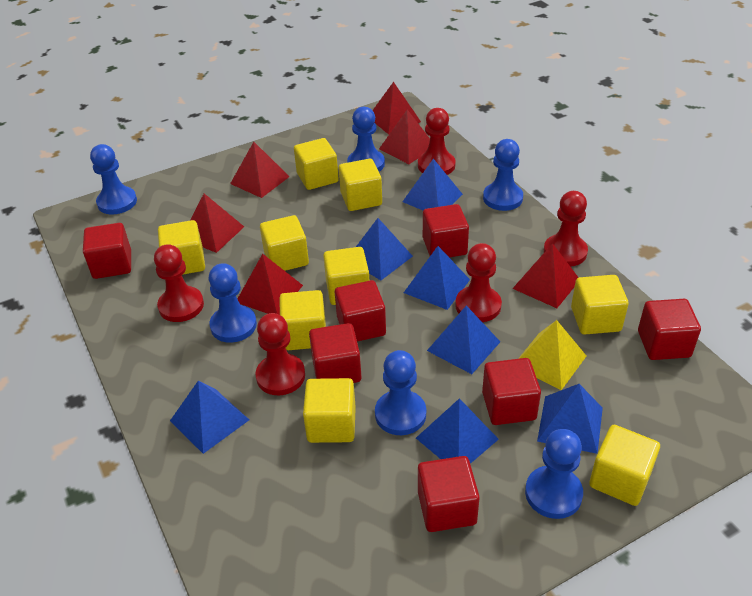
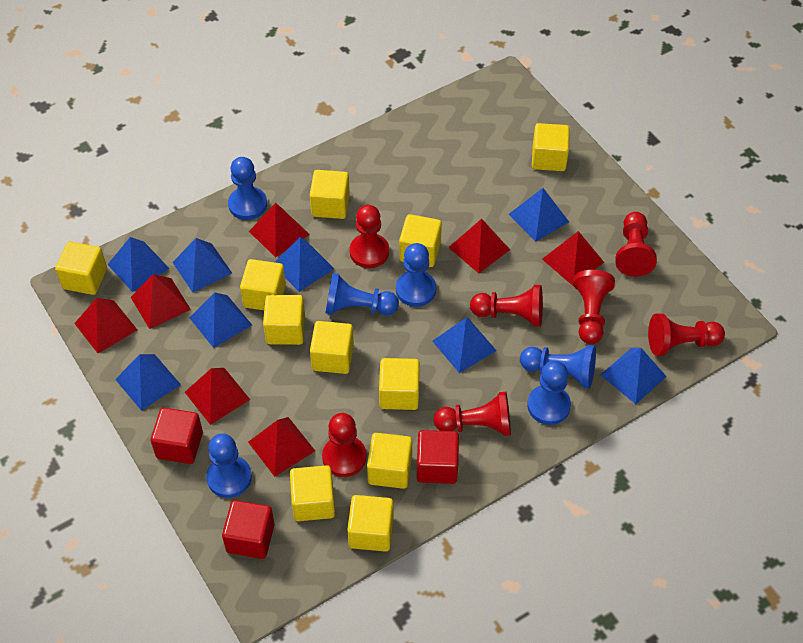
blue pyramid: [170,380,249,454] [356,218,413,280] [402,159,463,210] [404,246,470,310] [416,398,499,464] [427,306,500,374] [537,384,603,454] = 7 -> [108,237,170,292] [115,354,181,411] [173,238,232,292] [189,293,252,348] [275,237,334,292] [432,317,497,373] [509,188,569,242] [601,348,667,404] = 8
red cube: [83,223,131,279] [309,323,362,383] [335,280,386,342] [418,456,480,532] [423,204,469,257] [482,358,541,425] [638,299,701,360] = 7 -> [151,408,203,464] [222,500,274,559] [417,430,459,484] = 3
red pawn: [154,244,204,322] [255,313,305,395] [418,108,456,175] [455,243,502,322] [544,191,588,267] = 5 -> [322,413,366,477] [349,205,389,268] [434,392,511,436] [470,285,543,326] [573,270,615,344] [615,212,657,277] [648,313,725,356] = 7
red pyramid: [190,194,244,253] [230,142,289,198] [238,254,303,315] [372,82,421,135] [379,110,430,164] [512,243,579,308] = 6 -> [74,298,137,353] [131,274,191,329] [185,368,250,425] [248,417,315,477] [249,203,310,257] [448,219,510,273] [542,231,604,286] = 7
yellow cube: [158,220,205,275] [260,215,309,271] [280,290,326,350] [294,138,339,190] [303,378,356,443] [323,247,369,305] [339,159,382,211] [571,275,629,335] [589,425,660,506] = 9 -> [55,241,107,295] [240,259,286,310] [263,295,305,345] [290,465,335,521] [310,170,350,219] [310,321,354,374] [347,495,394,552] [367,433,412,489] [379,358,420,410] [399,214,442,267] [532,123,570,171] = 11
yellow pyramid: [518,320,586,390] = 1 -> none = 0

